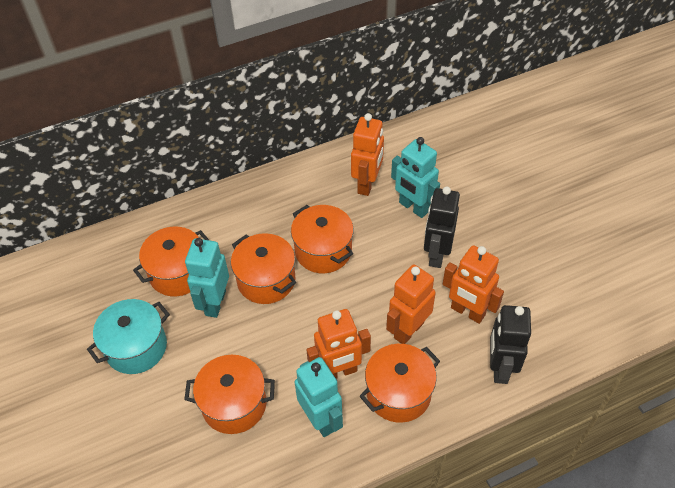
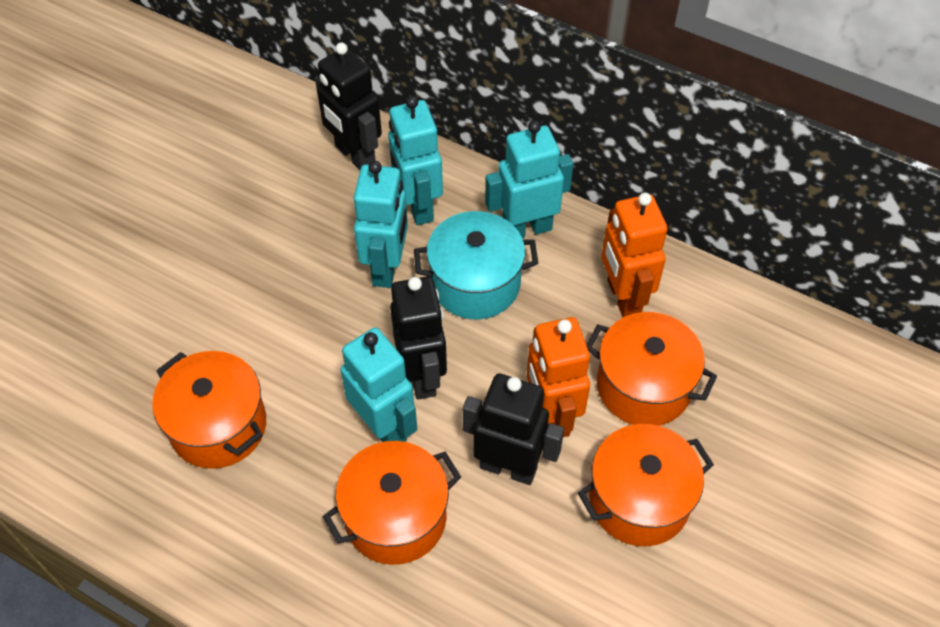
black robot: [424,186,460,268] [490,305,531,384] = 2 -> [315,42,382,170] [390,276,447,400] [463,373,564,485] = 3
orange pot: [133,227,209,296] [184,355,275,434] [231,233,296,304] [291,205,354,273] [359,344,440,423] = 5 -> [152,351,266,469] [323,441,461,565] [578,424,714,546] [586,312,717,426] = 4
orange robot: [306,309,371,379] [351,113,384,196] [386,265,436,344] [443,245,504,324] = 4 -> [527,317,590,437] [601,192,668,317] = 2
turquoise robot: [185,238,229,318] [295,357,343,437] [391,137,440,218] = 3 -> [341,327,417,442] [354,161,408,288] [388,96,443,225] [485,120,573,238] = 4

